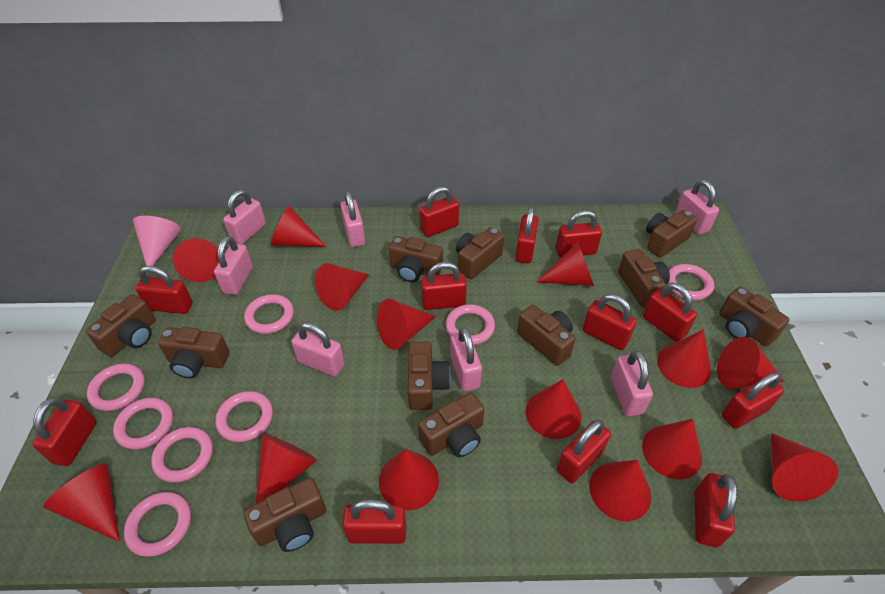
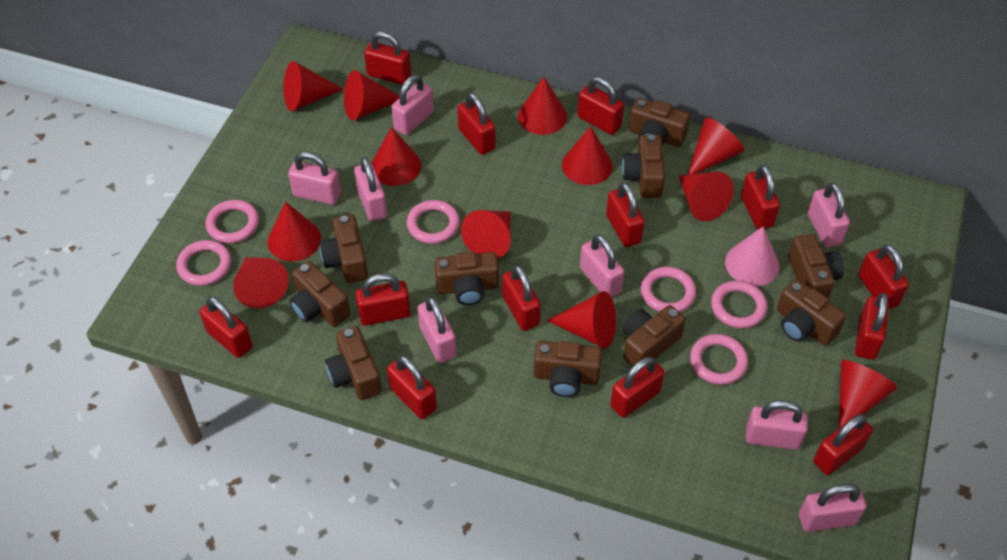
brown camera: [86,294,156,357] [158,327,230,378] [244,477,326,552] [389,236,443,282] [408,342,451,410] [418,392,485,458] [456,227,504,279] [517,305,575,366] [618,249,670,307] [646,210,697,258] [719,287,790,347] = 11 -> [290,261,351,327] [319,214,368,283] [325,326,382,400] [434,252,499,305] [534,341,602,397] [622,134,665,198] [623,305,686,367] [629,98,690,147] [777,279,846,346] [788,234,844,298] = 10
pink padlock: [214,236,253,295] [223,190,266,244] [291,322,345,376] [340,191,365,247] [450,327,482,392] [611,350,653,416] [675,180,719,234] = 7 -> [288,152,341,205] [354,157,387,221] [392,75,434,135] [418,297,456,363] [580,235,624,298] [746,400,808,450] [799,484,867,532] [808,182,850,247] = 8
pink ring: [87,363,145,411] [113,398,173,450] [124,492,191,557] [151,427,213,483] [215,391,273,442] [244,294,294,334] [445,304,495,345] [668,264,714,300] = 8 -> [176,240,231,286] [205,200,259,243] [407,200,460,244] [641,267,696,312] [690,334,748,385] [711,281,767,328] = 6
red cone: [43,464,120,542] [173,238,219,282] [256,434,317,503] [271,206,326,247] [315,263,369,311] [377,299,436,350] [379,449,439,510] [526,379,581,439] [536,243,594,286] [589,460,651,521] [642,419,702,480] [657,329,711,388] [717,337,785,389] [771,433,838,502] = 14 -> [233,257,289,308] [268,202,321,261] [283,61,344,111] [344,70,399,120] [371,127,421,186] [461,210,511,259] [518,77,567,135] [547,291,616,348] [562,126,613,185] [679,172,734,221] [688,118,744,175] [839,360,897,428] = 12
red padlock: [32,397,97,466] [135,266,193,314] [343,499,406,544] [419,186,459,237] [421,262,467,310] [515,207,539,264] [556,210,602,258] [557,420,611,483] [583,294,637,350] [643,282,697,342] [695,473,737,547] [722,372,784,429] = 12 -> [199,296,253,358] [355,273,411,326] [364,31,411,85] [387,355,437,419] [458,93,495,155] [502,265,541,331] [578,77,624,135] [606,182,645,247] [610,357,664,418] [741,165,780,230] [813,414,873,475] [855,293,889,360] [858,244,909,309] = 13

